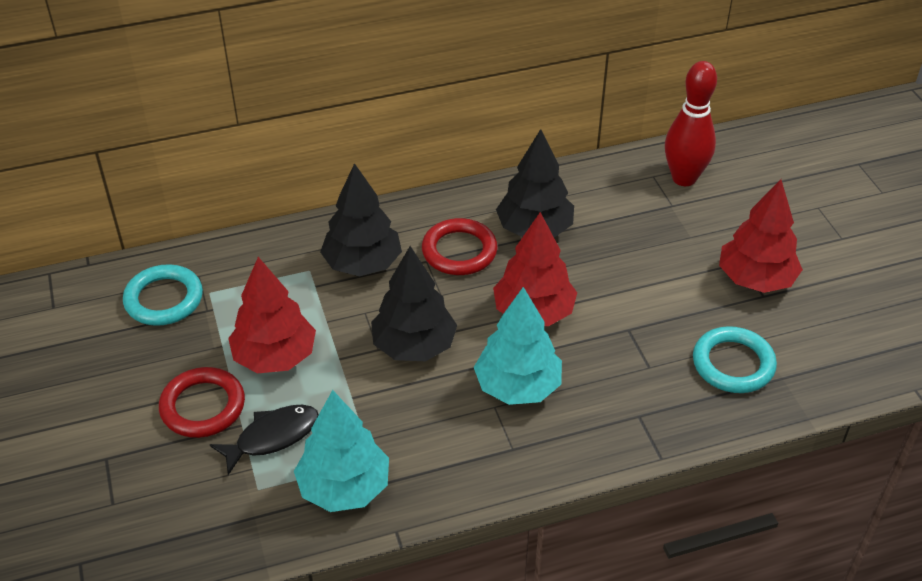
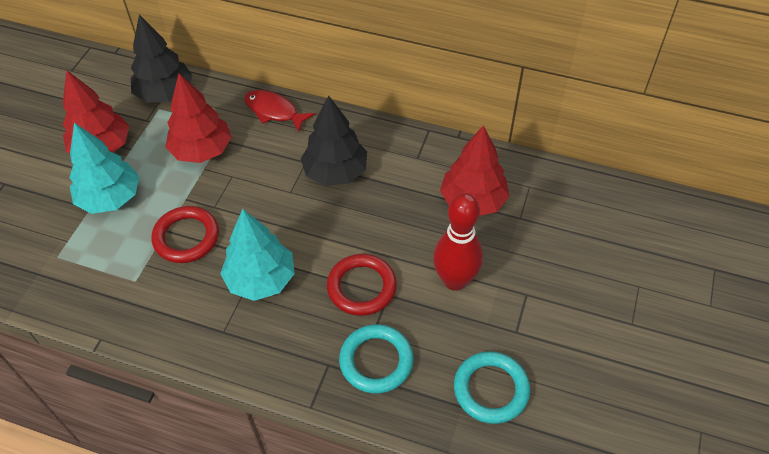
black fish: [210,405,319,475] = 1 -> none = 0
black tree: [320,163,402,276] [371,246,457,361] [496,129,574,237] = 3 -> [131,14,193,103] [301,95,367,186] = 2
red fish: none = 0 -> [244,90,315,132] = 1

